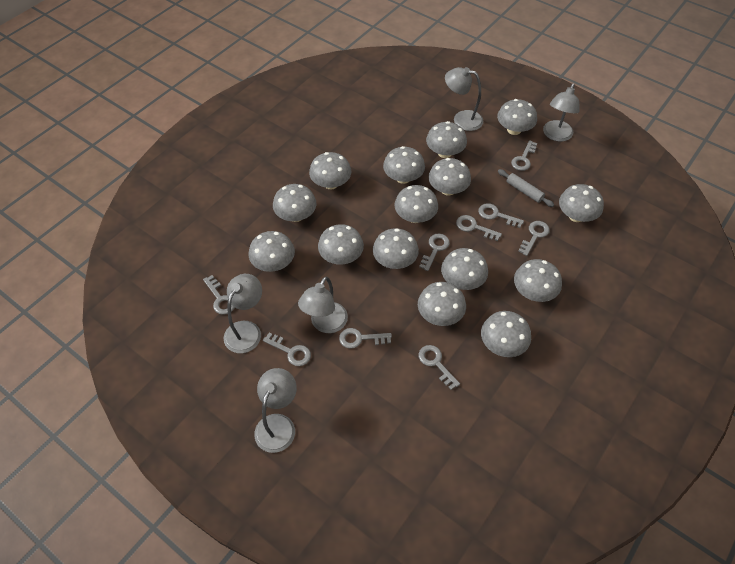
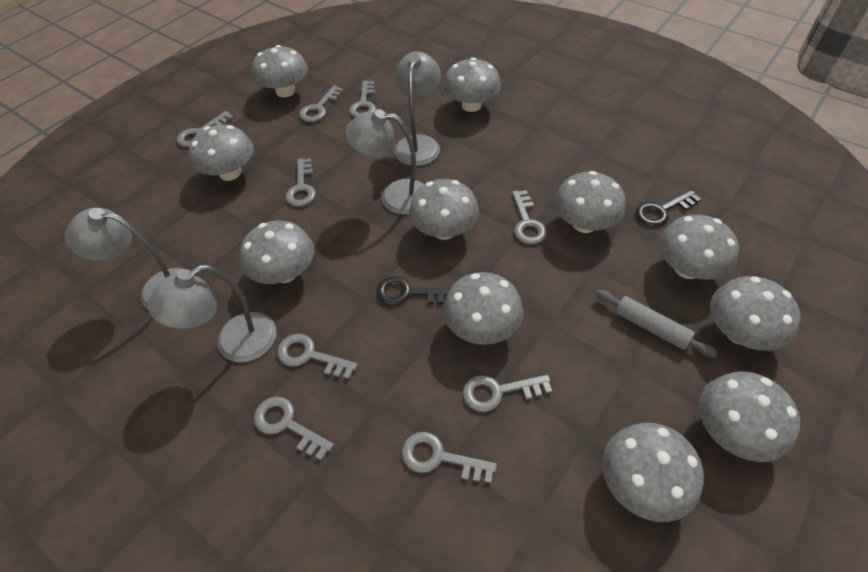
black key: none = 0 -> [376,277,451,305] [636,190,701,227] = 2
grey lamp: [224,274,262,353] [254,368,297,453] [298,277,348,333] [445,67,483,131] [543,83,580,142] = 5 -> [65,208,182,309] [147,265,276,362] [345,109,424,215] [394,52,441,166] = 4
grey mushroom: [249,231,295,272] [273,184,316,222] [309,152,351,189] [318,224,364,265] [373,228,419,269] [383,146,425,184] [395,185,438,223] [418,282,466,326] [426,121,467,158] [428,158,471,196] [441,248,488,290] [481,311,531,357] [497,99,537,135] [514,259,562,302] [559,184,604,222] = 15 -> [189,125,254,181] [240,221,314,284] [252,45,308,97] [409,179,479,240] [443,57,501,112] [443,272,523,345] [554,171,625,233] [602,423,704,522] [659,214,739,280] [699,371,800,462] [710,276,801,351] = 11

